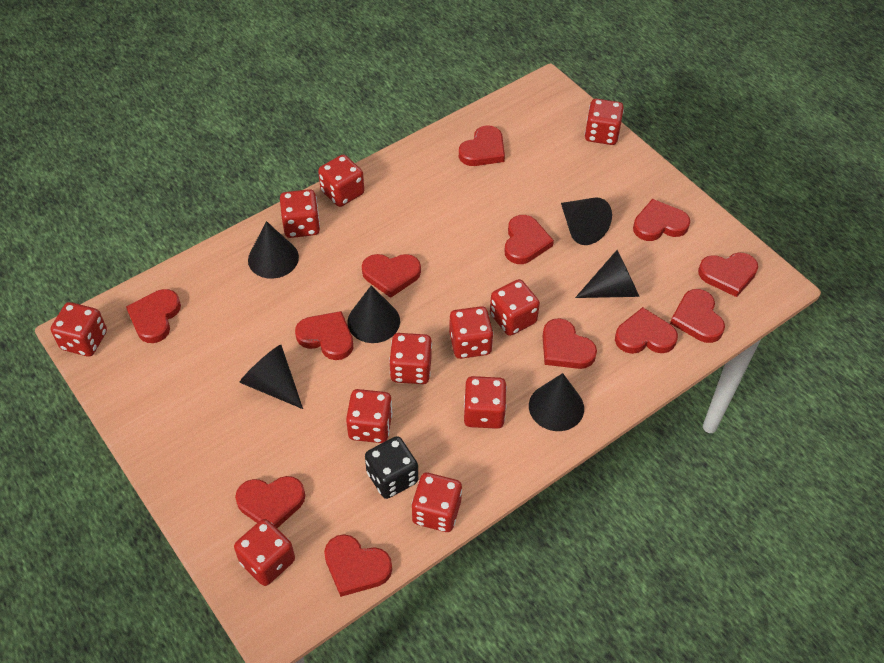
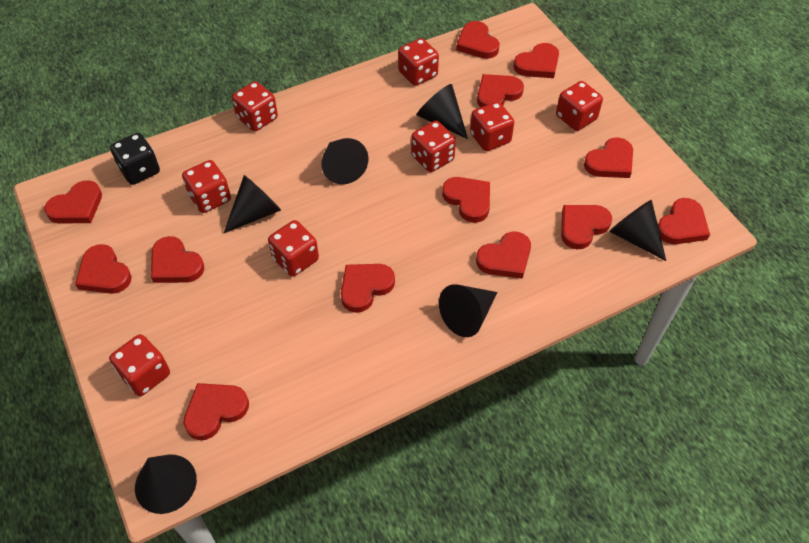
red dice: [51,302,107,357] [234,519,295,586] [280,189,320,238] [318,154,364,207] [346,389,393,443] [389,333,432,384] [412,473,462,532] [449,306,493,359] [464,376,507,429] [490,279,540,336] [585,99,624,145] = 11 -> [109,334,170,396] [182,160,231,213] [232,81,278,131] [268,220,319,277] [398,38,439,86] [411,121,456,172] [470,102,514,151] [556,81,603,131] = 8
red heart: [126,289,181,343] [235,476,305,528] [295,311,353,360] [324,535,392,597] [362,254,421,298] [459,125,505,166] [504,215,554,264] [542,318,597,369] [615,307,678,354] [633,199,690,241] [670,289,725,343] [698,252,758,297] = 12 -> [44,180,102,224] [75,244,132,294] [151,236,205,283] [183,383,249,440] [341,264,395,313] [442,177,490,223] [456,21,500,59] [476,231,531,279] [477,74,524,107] [514,43,559,78] [561,205,612,249] [584,137,633,178] [658,198,710,244] = 13

